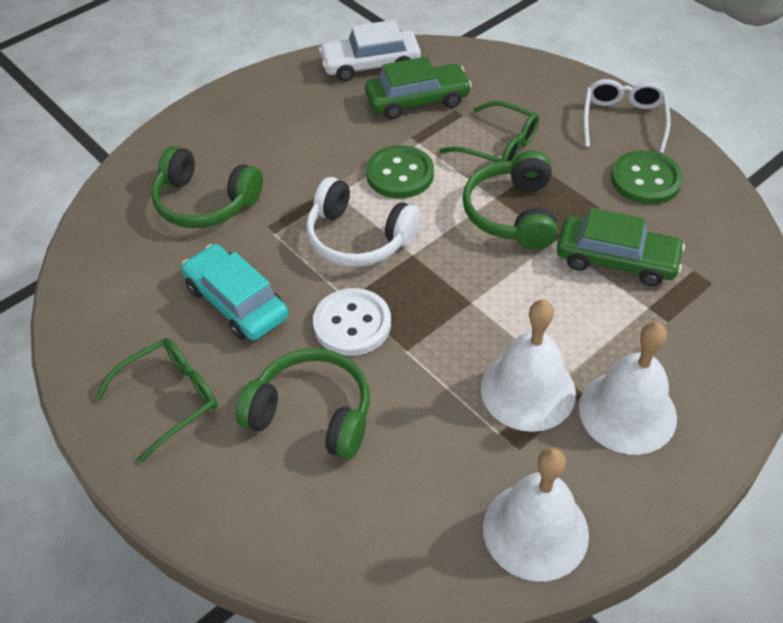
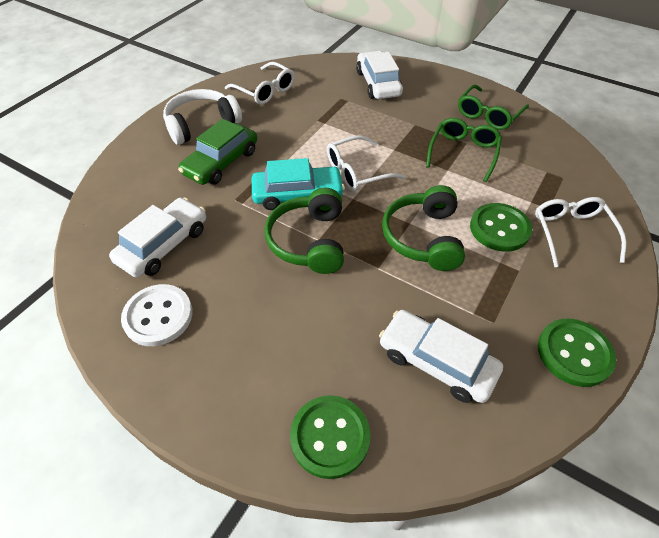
green button: [366,145,434,198] [611,150,683,205] = 2 -> [290,395,370,479] [470,203,532,252] [538,319,616,387] = 3
green car: [365,56,472,119] [557,208,685,286] = 2 -> [178,119,257,185] = 1
green headphones: [151,146,263,228] [236,348,370,460] [462,150,558,250] = 3 -> [265,188,344,274] [382,185,465,271] = 2
white bell: [481,300,576,432] [483,447,589,581] [579,322,677,455] = 3 -> none = 0
white car: [318,20,421,81] = 1 -> [109,197,206,278] [356,51,403,99] [379,310,503,403] = 3
white glasses: [583,79,671,153] = 1 -> [225,62,295,104] [327,135,406,191] [535,197,626,267] = 3

